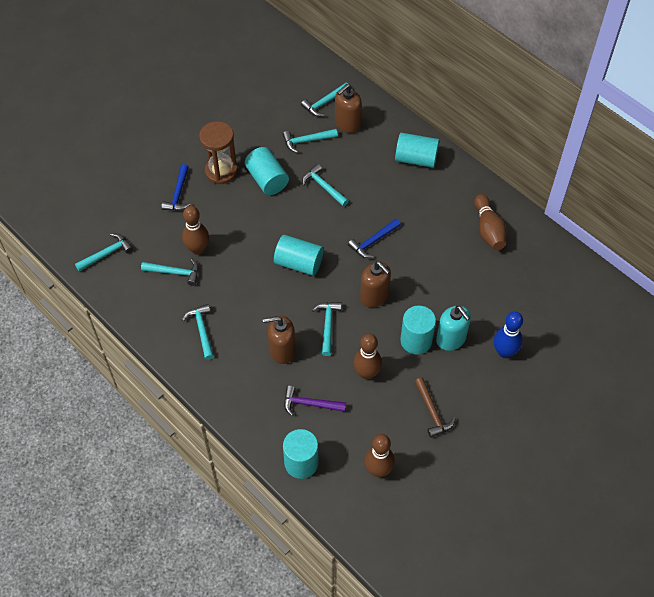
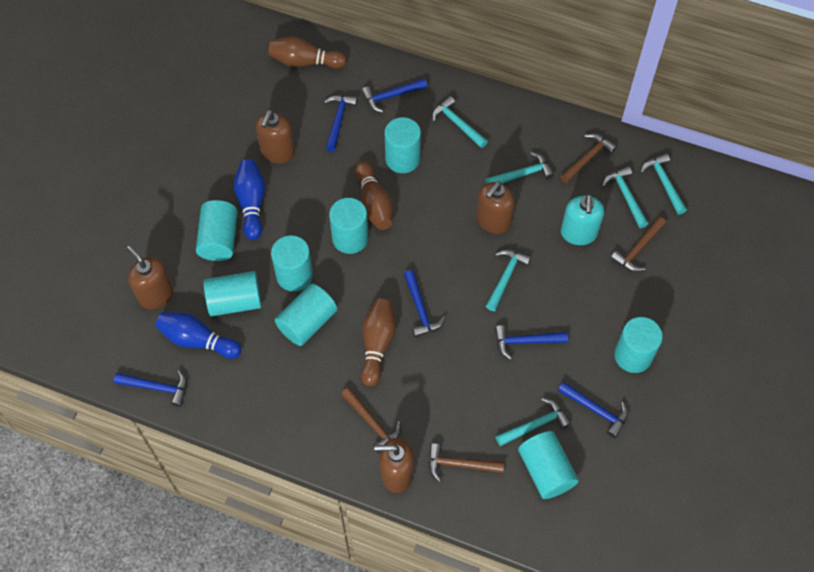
blue bowling pin: [494,311,523,358] = 1 -> [155,312,242,359] [233,159,265,240] = 2
blue hammer: [161,164,191,211] [348,219,401,258] = 2 -> [114,370,187,407] [324,95,358,151] [361,78,428,113] [404,270,446,338] [495,325,568,360] [558,382,628,438] = 6
brown bowling pin: [182,206,209,255] [353,333,382,380] [364,434,395,477] [474,194,507,250] = 4 -> [268,37,347,69] [355,161,393,230] [361,299,396,386] = 3
brown hammer: [415,378,456,438] = 1 -> [341,387,401,454] [429,443,504,482] [560,133,617,183] [610,217,666,272] = 4
brown hourglass: [199,121,238,184] = 1 -> none = 0
brown soap dispenser: [263,316,296,364] [335,84,362,133] [360,261,391,308] = 3 -> [127,246,173,309] [256,110,295,164] [374,437,414,493] [476,181,515,234] = 4
purple hammer: [284,386,346,416] = 1 -> none = 0
turquoise cylinder: [245,147,289,195] [274,235,324,276] [283,429,318,479] [395,133,439,168] [400,306,436,354] = 5 -> [196,200,238,261] [204,271,262,317] [271,235,313,292] [275,284,337,346] [329,198,369,254] [384,117,421,173] [518,431,579,499] [614,317,663,373] = 8
turquoise hammer: [75,234,133,271] [141,258,199,286] [182,304,214,360] [283,129,338,153] [301,83,348,116] [302,164,349,207] [312,302,342,356] = 7 -> [432,96,488,148] [486,152,554,184] [486,250,531,311] [496,398,571,446] [602,166,648,228] [640,153,687,215] = 6

